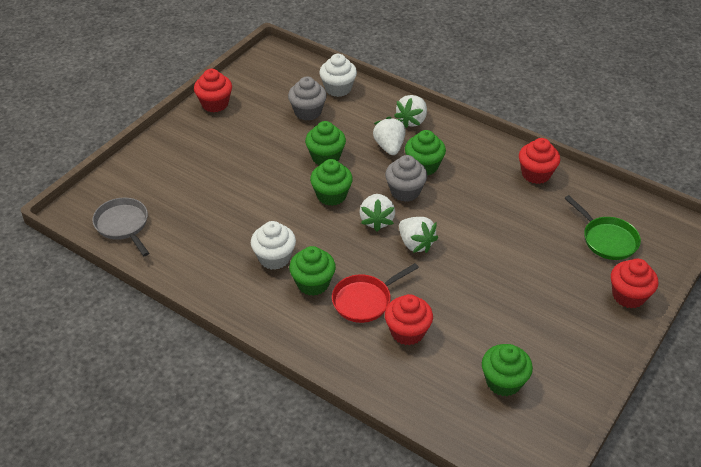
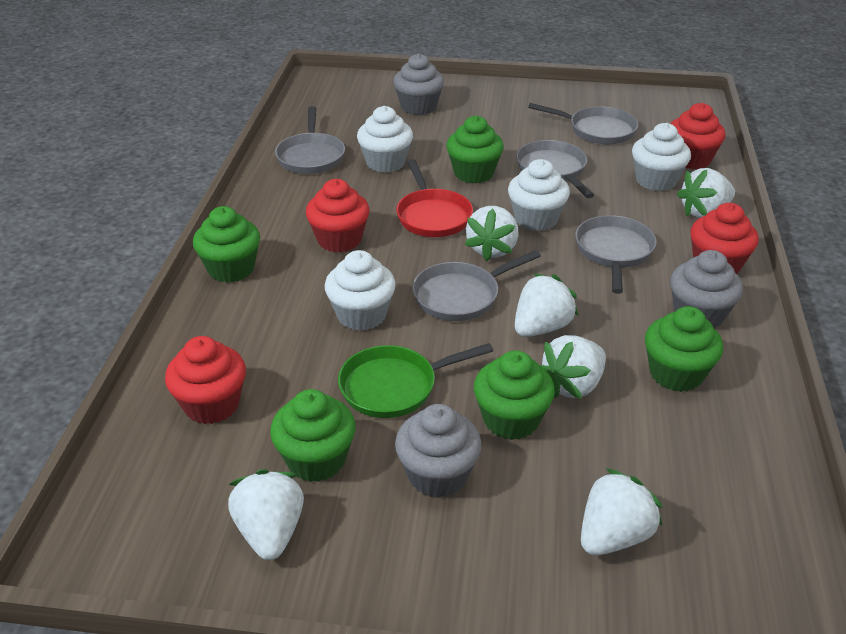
grey cupcake: [288,76,327,121] [385,155,428,202] = 2 -> [393,53,444,115] [395,404,482,498] [670,250,743,329] = 3
grey pan: [92,198,149,256] = 1 -> [275,106,345,174] [412,250,541,321] [516,140,594,198] [528,103,638,145] [575,215,657,294] = 5
white cupcake: [251,221,296,270] [319,54,357,97] = 2 -> [325,250,396,331] [357,106,413,173] [508,159,570,231] [632,123,691,191] = 4
white strawberry: [359,194,395,231] [373,117,406,155] [394,95,427,128] [399,217,438,253] = 4 -> [228,469,304,560] [465,206,519,261] [515,273,578,337] [540,335,606,399] [581,468,663,556] [677,168,735,218] = 6

